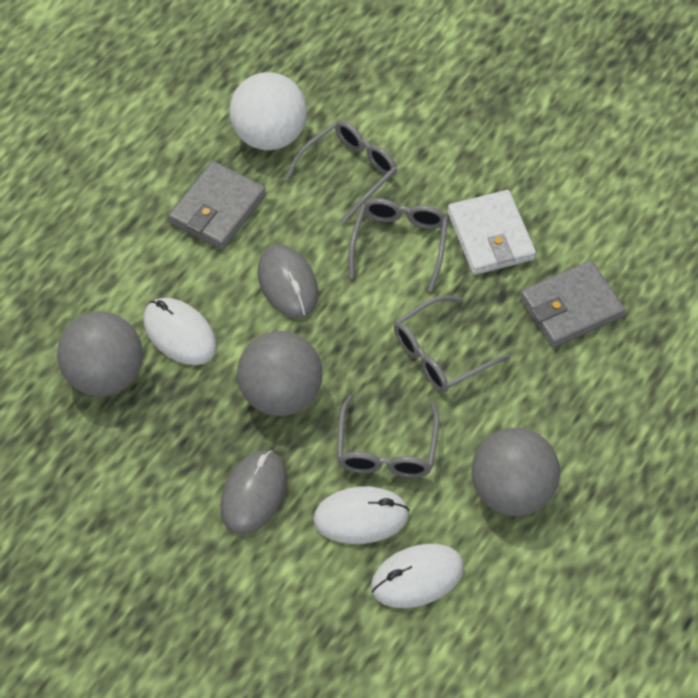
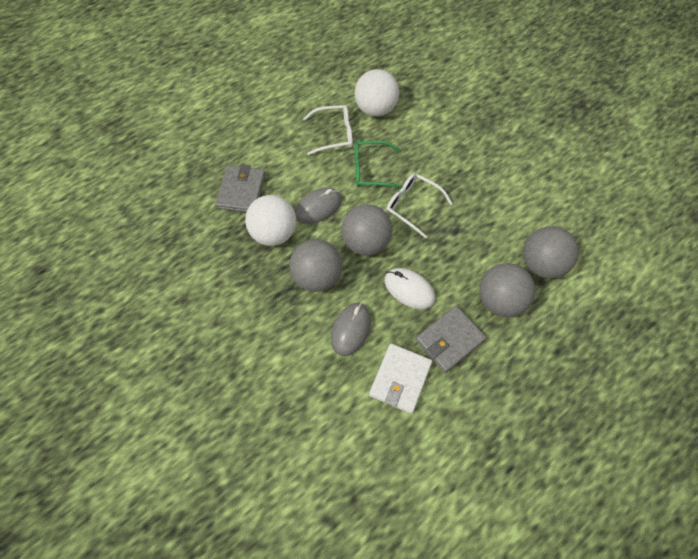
green glasses: none = 0 -> [355,141,403,189] = 1
grey ball: [57,312,143,396] [237,331,322,416] [472,428,560,516] = 3 -> [289,239,342,292] [341,204,393,256] [479,263,536,317] [523,226,579,279] = 4
grey glasses: [285,121,397,224] [337,395,439,478] [349,198,448,292] [394,295,510,392] = 4 -> none = 0
white ball: [229,72,307,150] = 1 -> [245,195,296,246] [354,69,399,117] = 2
white glasses: none = 0 -> [303,105,353,155] [386,173,453,239] = 2
white mouse: [143,298,217,365] [313,486,410,544] [371,544,464,608] = 3 -> [385,268,435,309] = 1

